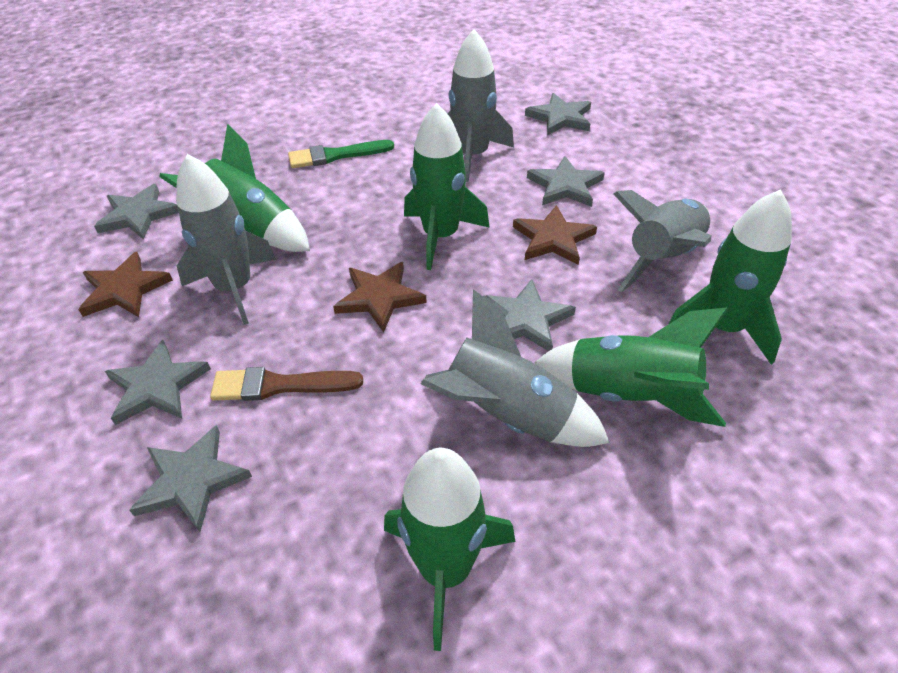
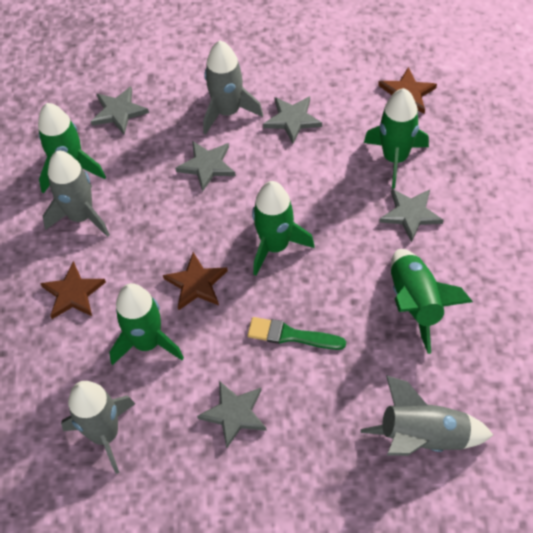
brown brush: [210,367,363,401] = 1 -> none = 0
grey star: [94,184,179,240] [105,340,211,425] [130,425,252,532] [483,279,576,351] [525,93,591,135] [527,156,605,207] = 6 -> [91,87,149,134] [175,141,236,192] [197,381,267,449] [263,96,322,144] [379,189,444,242] = 5

